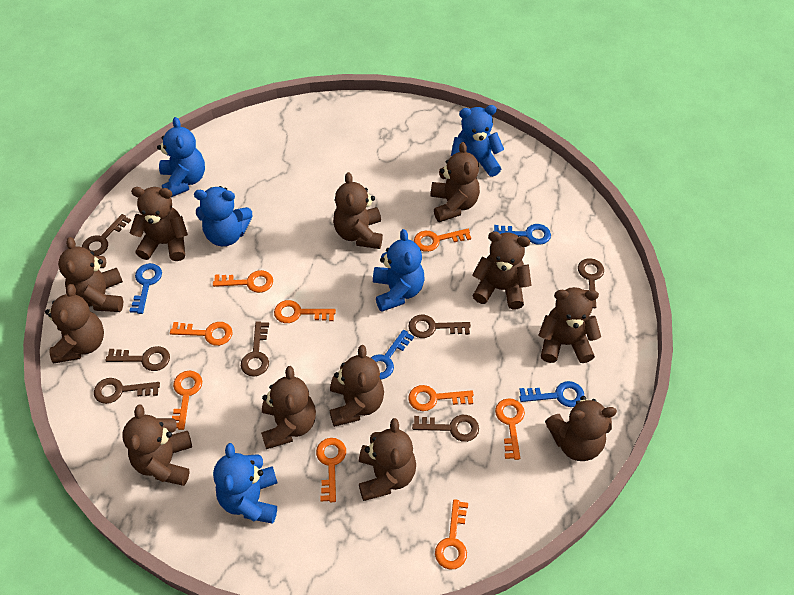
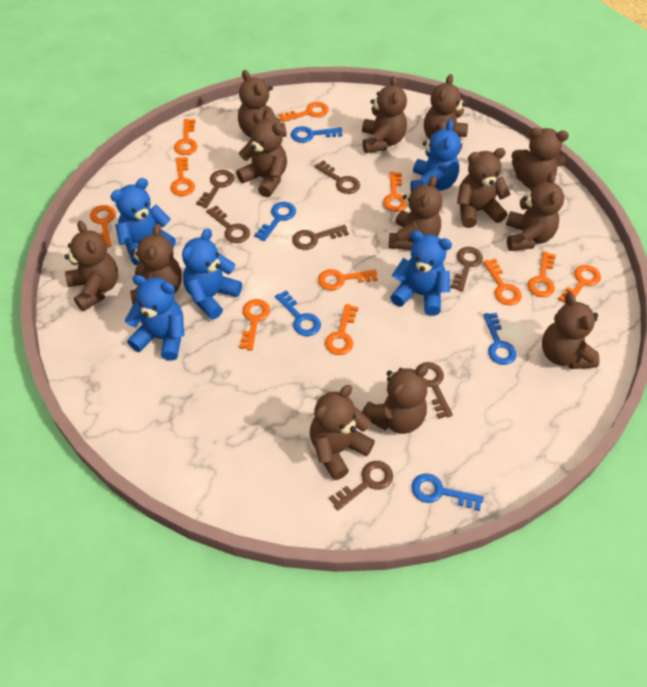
blue key: [130,263,162,314] [371,330,414,380] [494,224,551,245] [519,381,584,407] = 4 -> [254,202,296,241] [275,290,321,336] [291,126,342,143] [412,473,483,511] [483,313,517,365] = 5
brown teddy bear: [45,284,104,363] [58,237,123,312] [122,404,192,486] [130,187,188,261] [261,366,316,449] [329,345,384,427] [333,172,383,249] [359,418,416,501] [431,142,480,222] [472,231,532,310] [538,287,601,363] [545,396,617,461] = 12 -> [65,221,118,311] [130,224,182,304] [236,113,287,197] [238,70,287,137] [310,385,375,480] [362,76,407,153] [362,365,428,434] [389,175,442,250] [424,74,468,153] [457,148,510,228] [506,172,564,251] [512,128,569,189] [542,292,600,369] = 13
orange key: [170,322,232,346] [172,371,202,430] [213,270,273,293] [274,300,336,323] [316,438,346,502] [408,385,474,411] [414,229,471,252] [435,499,468,569] [495,398,525,460] = 9 -> [90,205,116,247] [170,157,195,196] [174,119,198,155] [239,299,270,350] [279,102,329,122] [318,269,378,290] [325,304,358,355] [383,172,407,212] [483,259,522,305] [528,251,556,297] [558,265,601,304] = 11

